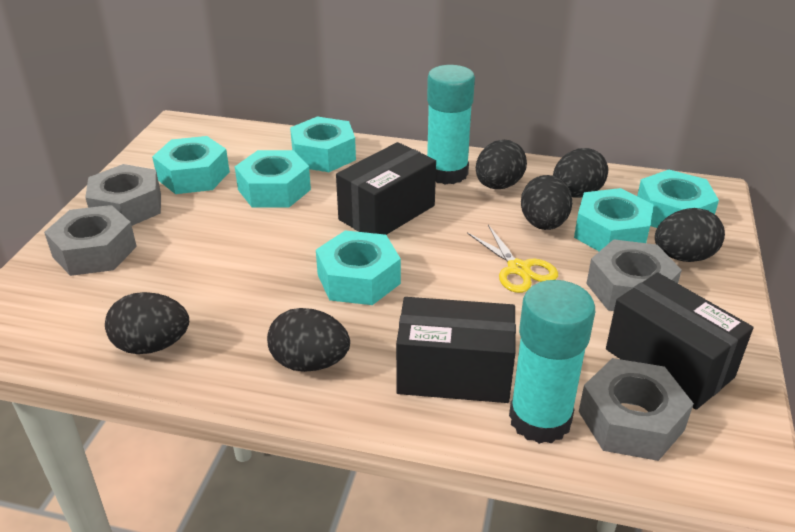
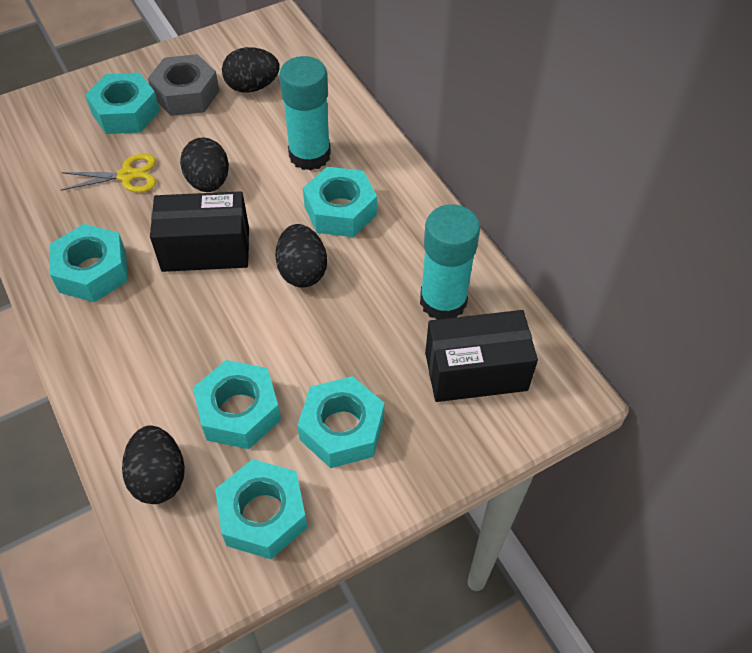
black box: [336,142,436,235] [396,297,516,403] [606,272,753,410] = 3 -> [150,191,249,272] [425,310,538,402] = 2
black egg: [105,292,189,354] [267,308,350,372] [476,140,527,189] [521,175,572,230] [553,148,608,198] [655,208,725,262] = 6 -> [122,425,185,504] [180,137,229,192] [222,47,280,93] [276,224,327,288] = 4
grey nut: [44,205,137,276] [85,164,161,226] [579,358,694,461] [586,239,682,311] = 4 -> [148,54,219,116] = 1

